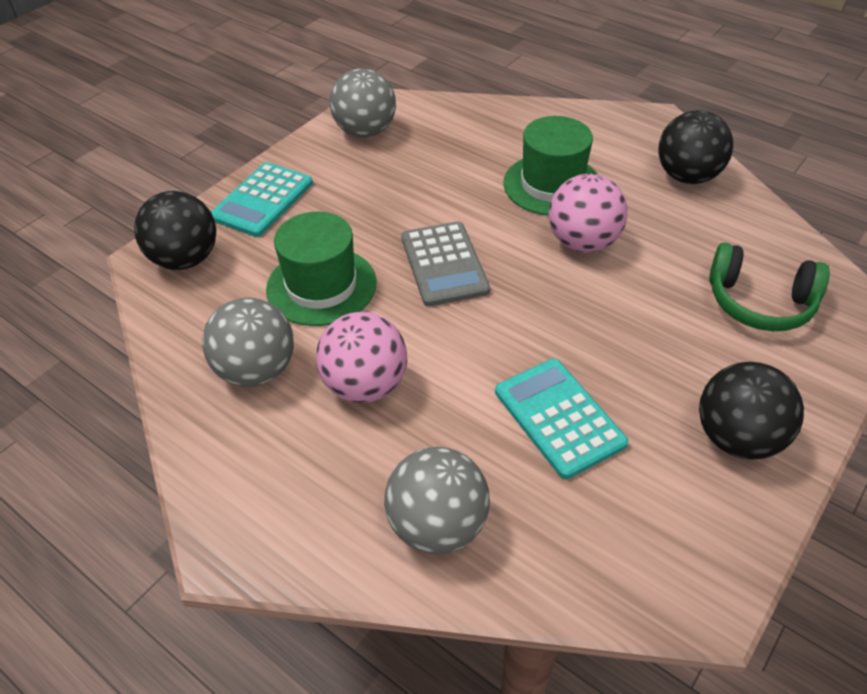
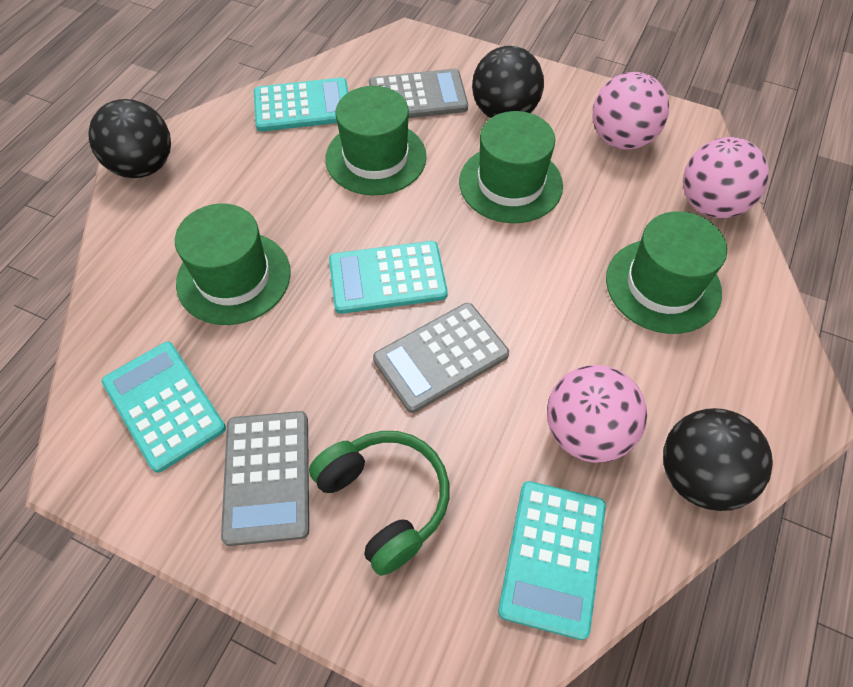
green hat: [266,212,377,326] [503,116,598,216] = 2 -> [175,203,291,325] [325,86,427,195] [459,111,563,223] [606,211,727,334] = 4
grey ball: [202,298,294,387] [330,69,396,138] [384,447,490,554] = 3 -> none = 0
grey calculator: [401,221,490,306] = 1 -> [221,411,309,546] [369,69,468,118] [373,303,509,413] = 3
pink ball: [316,312,407,403] [549,174,627,252] = 2 -> [547,365,647,463] [593,72,669,150] [683,137,769,218] = 3
turquoise calculator: [211,162,313,237] [495,359,628,479] = 2 -> [101,342,226,473] [254,78,348,132] [329,241,448,314] [498,481,606,640] = 4

